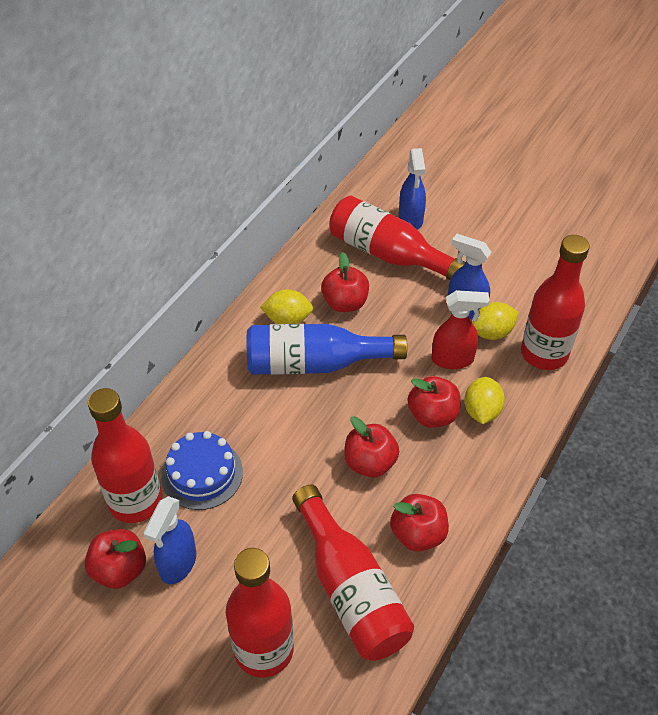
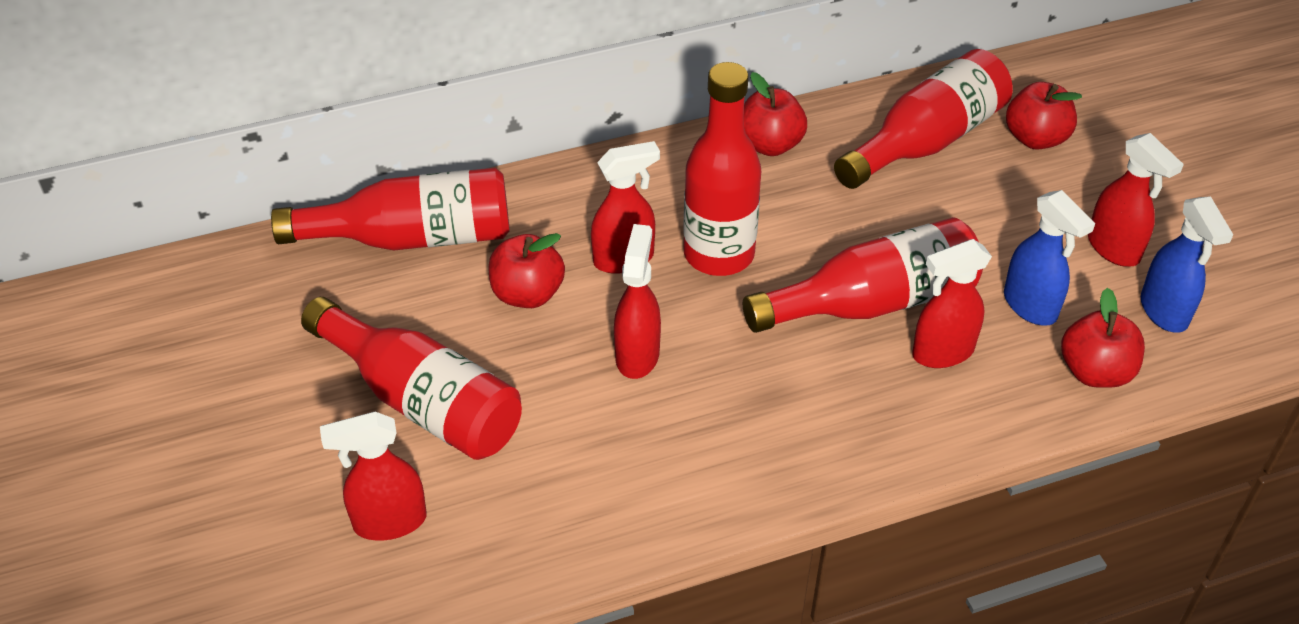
blue bottle: [247,324,407,375] = 1 -> none = 0
blue cake: [161,431,243,510] = 1 -> none = 0
blue spray bottle: [143,496,196,584] [399,148,426,230] [448,234,492,319] = 3 -> [1004,190,1095,326] [1141,196,1233,333] = 2
red apple: [85,529,146,589] [321,252,369,312] [344,416,399,478] [390,494,449,552] [408,376,461,428] = 5 -> [489,233,565,308] [744,72,807,156] [1006,82,1082,150] [1061,288,1145,388] = 4
red spray bottle: [431,290,490,369] = 1 -> [320,412,427,541] [591,141,660,274] [614,224,661,379] [912,239,992,368] [1088,133,1184,267] = 5
yellow lemon: [260,289,313,324] [464,377,505,424] [472,302,519,340] = 3 -> none = 0

